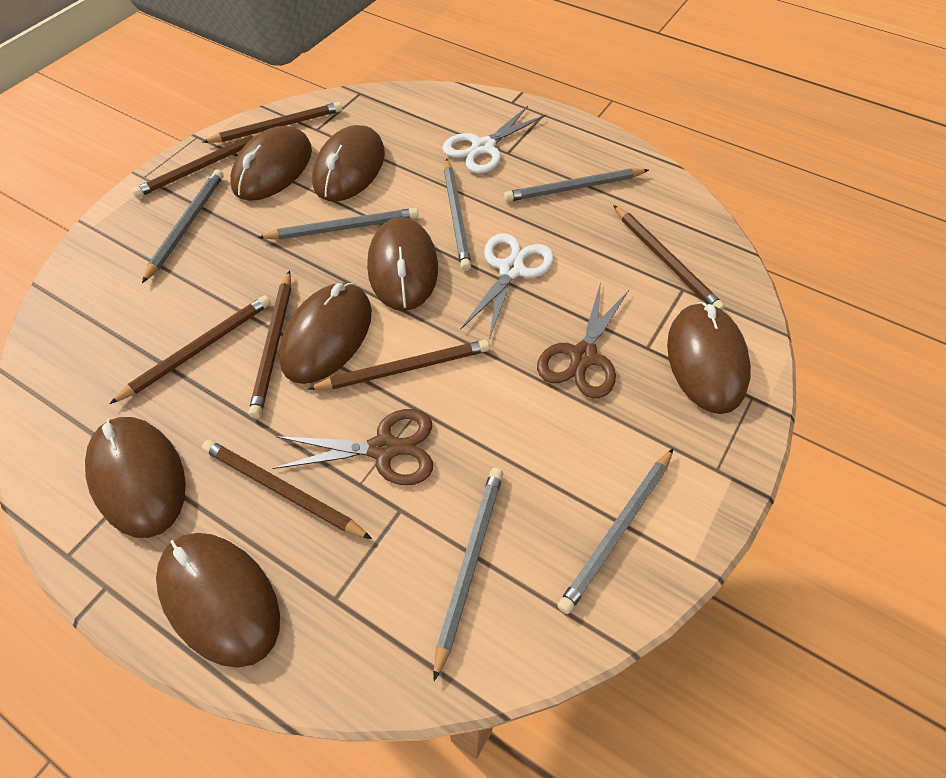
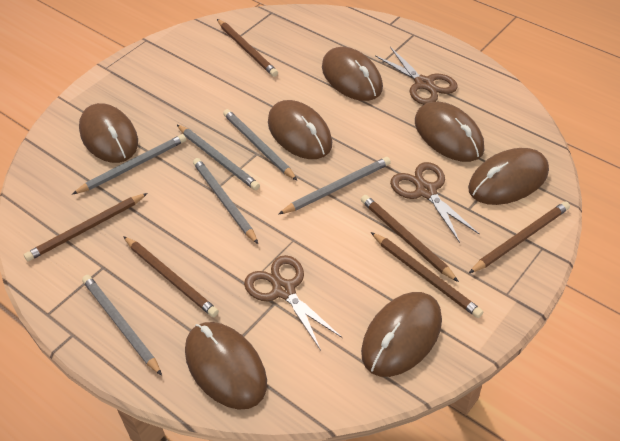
brown pencil: [109,295,271,404] [132,133,259,198] [202,440,372,539] [203,102,343,143] [248,270,291,418] [308,340,490,390] [613,205,725,310] = 7 -> [24,193,148,261] [123,236,219,317] [217,19,278,77] [361,195,459,282] [371,232,483,318] [469,202,570,273] = 6
brown scissors: [272,409,433,485] [537,282,629,398] = 2 -> [244,255,342,350] [375,47,458,105] [390,162,480,243] = 3
white scissors: [442,106,546,173] [461,233,554,339] = 2 -> none = 0

